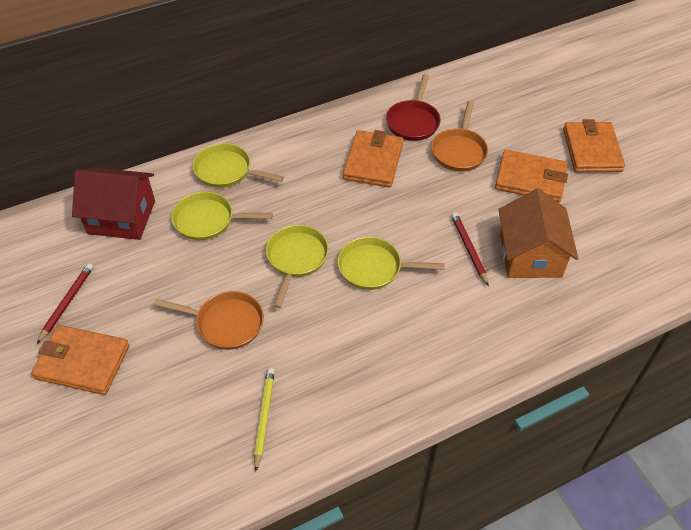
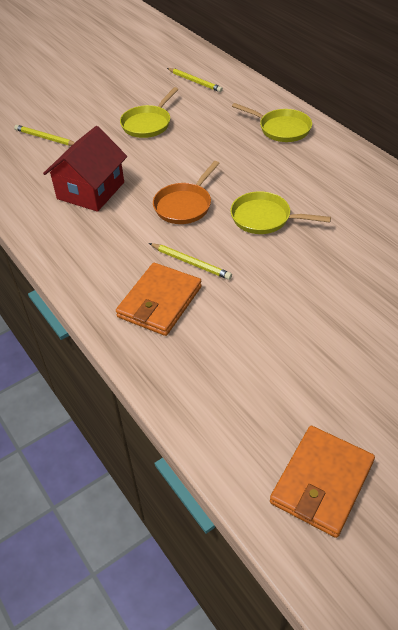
orange house: [498,189,578,278] = 1 -> none = 0
orange pan: [154,291,264,350] [431,101,488,171] = 2 -> [153,161,220,224] = 1
orange wallet: [31,325,129,395] [343,130,403,188] [495,150,568,202] [563,119,625,172] = 4 -> [116,263,202,336] [270,426,375,538] = 2
red pan: [386,74,441,141] = 1 -> none = 0
red pencil: [37,263,93,344] [451,212,489,286] = 2 -> none = 0
yellow pan: [171,192,273,240] [193,143,284,188] [266,225,329,308] [338,237,445,290] = 4 -> [120,87,179,138] [230,191,331,234] [232,103,312,142] = 3
yellow pencil: [254,368,275,472] = 1 -> [14,125,75,146] [149,243,232,280] [167,68,223,92] = 3

